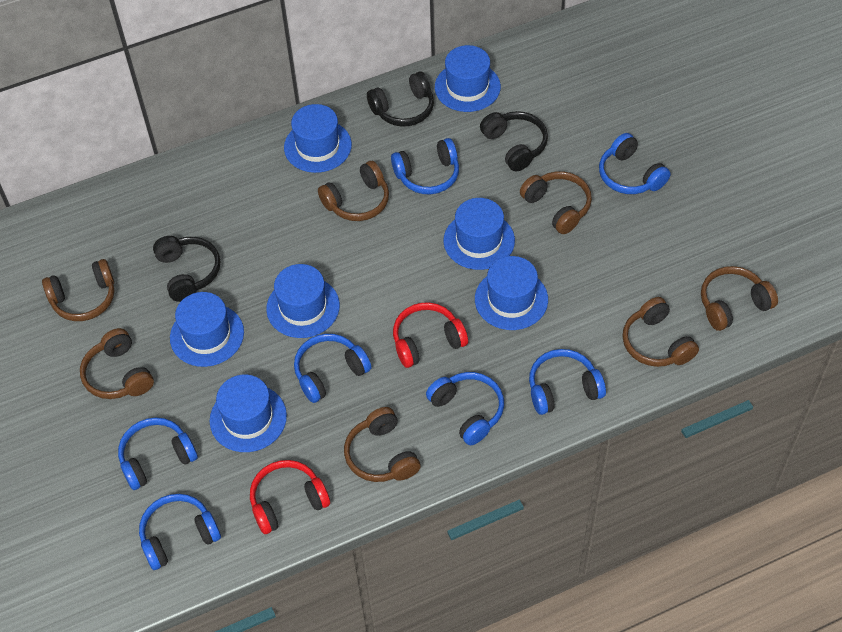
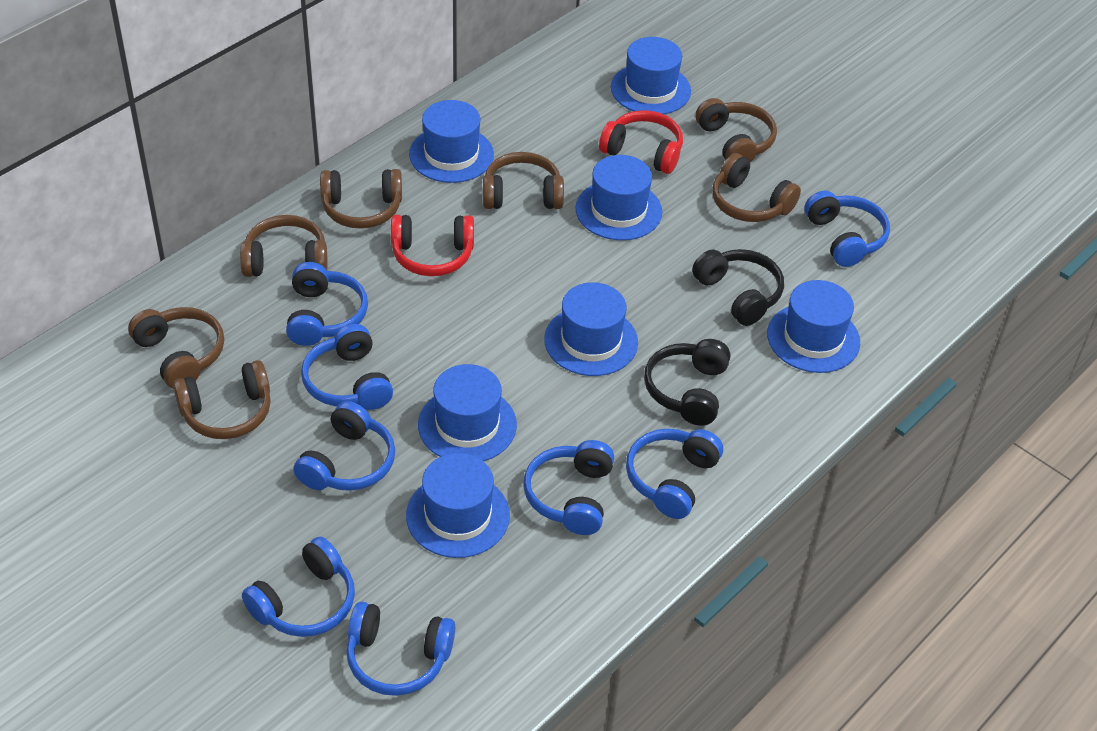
black headphones: [153,236,220,302] [367,71,434,127] [480,111,548,172] = 3 -> [644,339,730,426] [692,249,784,326] = 2
blue headphones: [118,417,198,490] [139,494,221,570] [294,334,371,403] [391,138,459,194] [426,372,504,445] [529,349,606,415] [599,133,671,194] = 7 -> [242,537,355,637] [286,262,368,346] [293,401,395,491] [301,324,393,410] [346,602,455,696] [523,440,614,535] [626,429,723,519] [805,191,890,267] = 8

